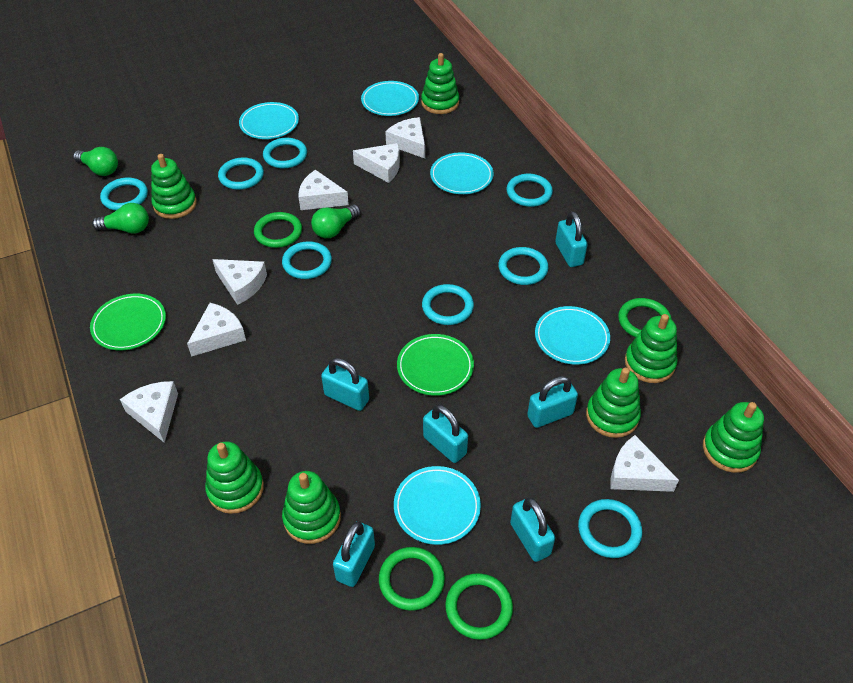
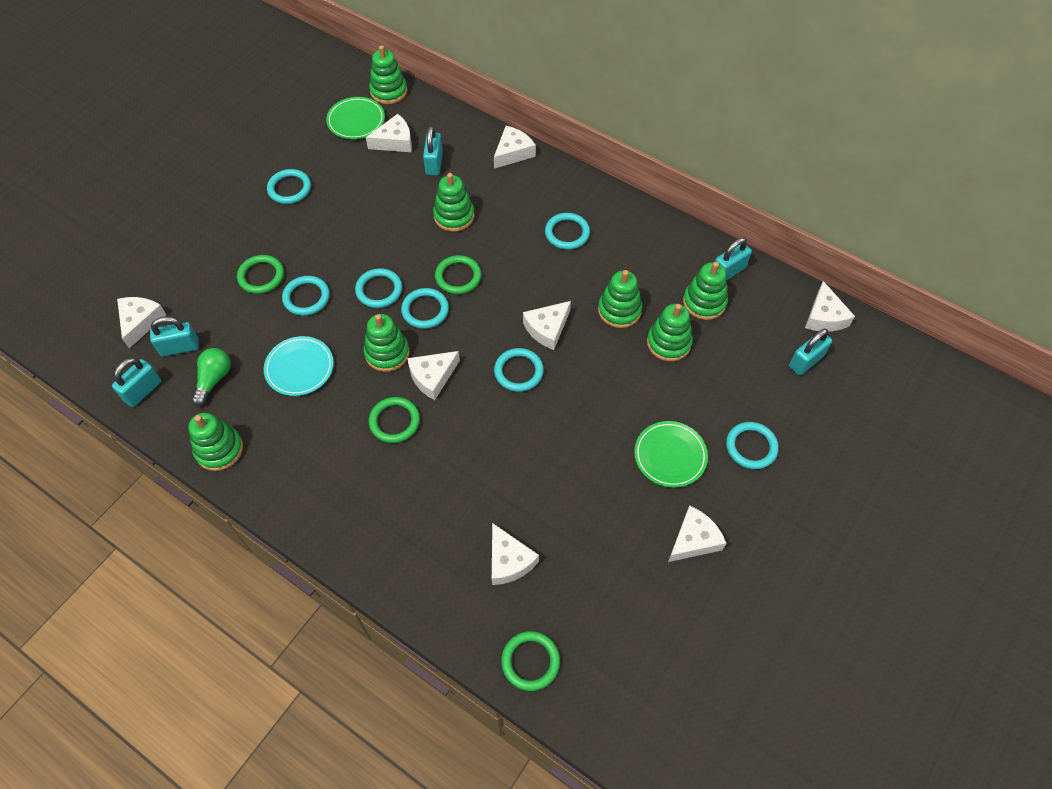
green light bulb: [73,147,118,176] [92,203,149,234] [311,204,360,238] = 3 -> [191,348,231,406] = 1
turquoise padlock: [321,358,369,411] [333,521,375,587] [423,405,468,463] [510,497,555,562] [527,376,578,428] [555,211,588,267] = 6 -> [112,358,161,407] [150,316,199,357] [423,126,443,176] [715,238,752,280] [789,329,832,375] = 5
turquoise plate: [239,102,299,139] [361,81,419,116] [394,466,481,545] [430,152,494,194] [535,306,610,365] = 5 -> [264,336,334,396] = 1
turquoise ring: [100,177,148,211] [218,157,264,190] [263,138,307,169] [282,241,332,279] [422,284,474,325] [498,247,548,285] [507,174,553,207] [578,499,642,558] = 8 -> [267,169,311,204] [282,276,330,316] [355,268,402,308] [401,288,449,329] [494,348,544,392] [545,213,590,250] [726,422,779,469] = 7
white cheese: [120,381,178,443] [187,303,246,357] [212,259,267,305] [299,170,349,210] [353,143,400,183] [385,117,425,158] [610,435,679,492] = 7 -> [117,297,166,348] [366,114,412,152] [407,351,460,400] [492,523,539,585] [494,126,536,169] [523,301,571,350] [668,505,726,562] [805,281,855,332] = 8

